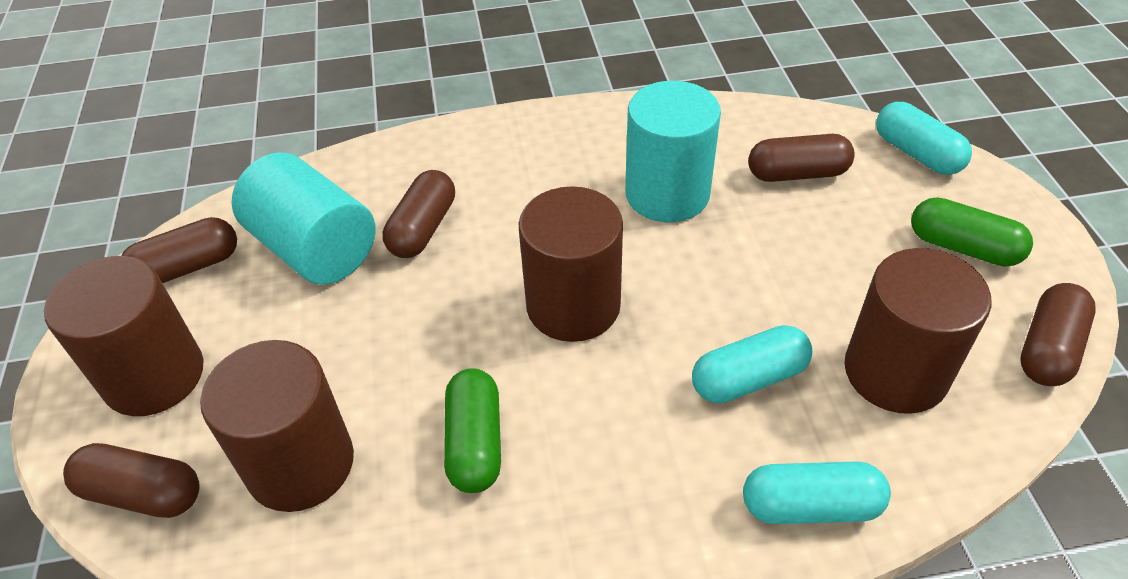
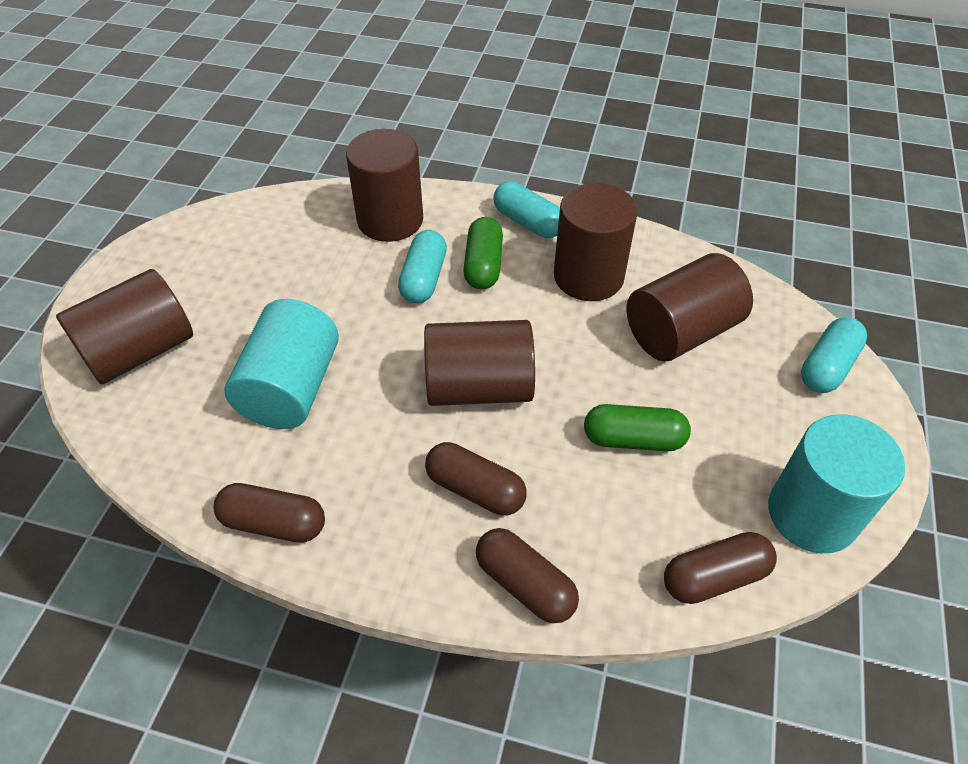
brown capsule: [63,443,200,518] [121,217,237,283] [383,170,455,258] [748,134,855,182] [1020,283,1096,386] = 5 -> [214,483,325,543] [425,442,527,516] [476,528,579,623] [664,532,777,604] = 4
brown cylinder: [44,256,203,416] [200,340,354,512] [519,186,623,342] [844,248,992,414] = 4 -> [56,269,193,384] [346,129,423,242] [424,320,535,406] [554,183,638,301] [626,253,753,362] = 5

